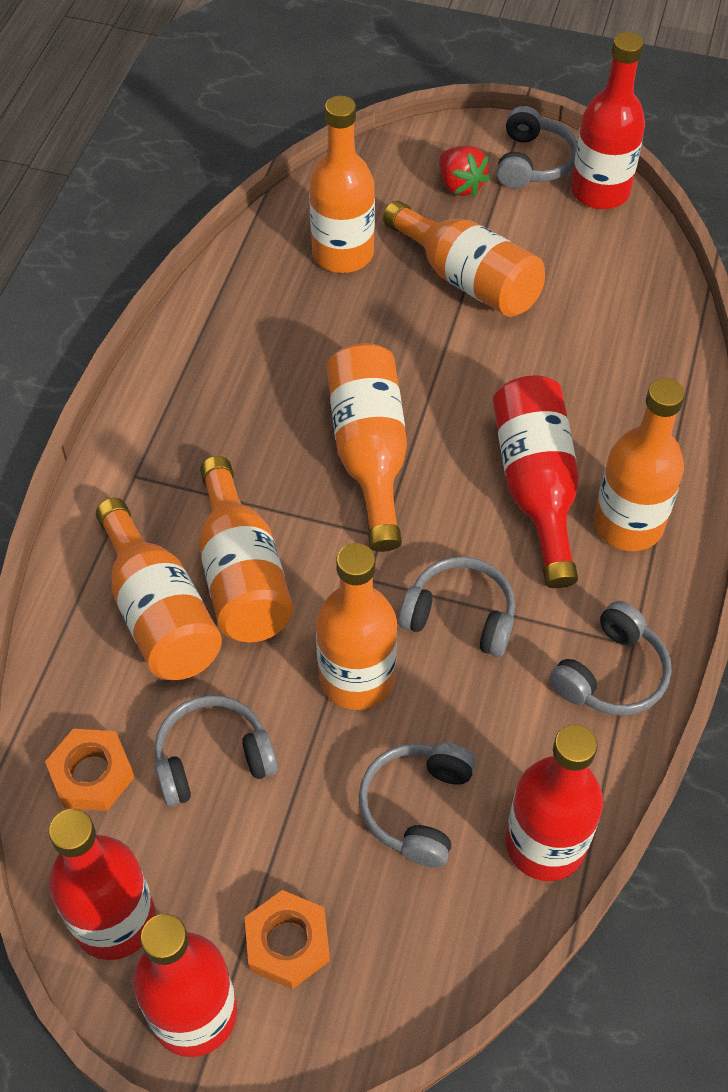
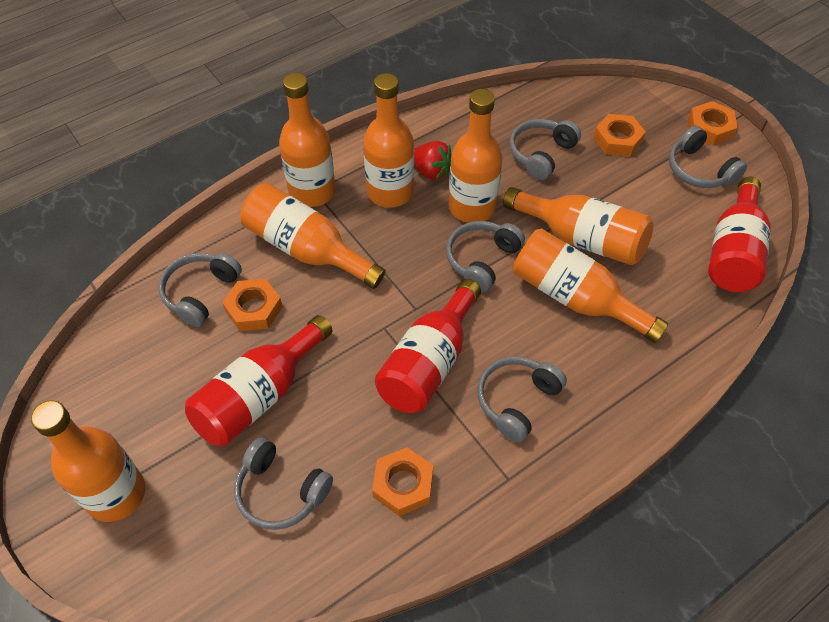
grey headphones: [154,695,278,807] [358,743,476,868] [399,557,515,657] [496,106,577,189] [549,601,672,716] = 5 -> [159,253,242,327] [234,437,333,530] [446,221,525,292] [477,356,567,442] [509,119,581,180] [669,126,747,188] = 6
orange nut: [45,729,135,811] [245,890,330,989] = 2 -> [222,279,283,331] [372,447,433,516] [593,114,646,157] [688,101,738,146] = 4
red bottle: [49,809,156,960] [133,914,237,1057] [493,375,579,588] [505,724,603,881] [571,32,645,209] = 5 -> [185,315,332,446] [375,279,481,413] [708,177,771,292] = 3

